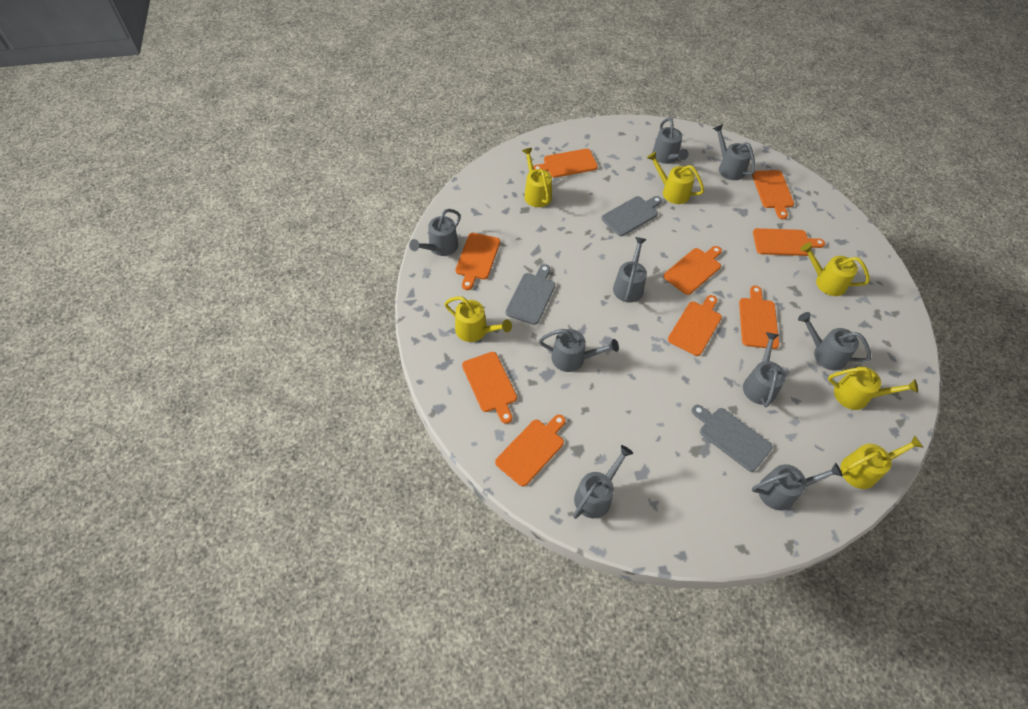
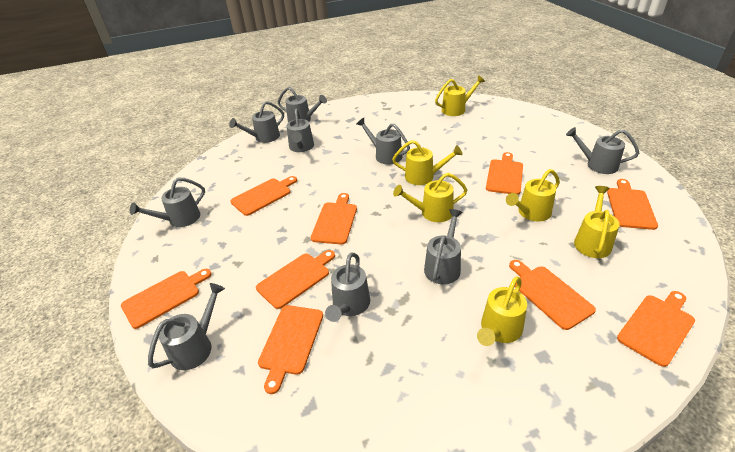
grey cutting board: [506,264,555,325] [601,196,662,236] [691,405,773,472] = 3 -> none = 0

